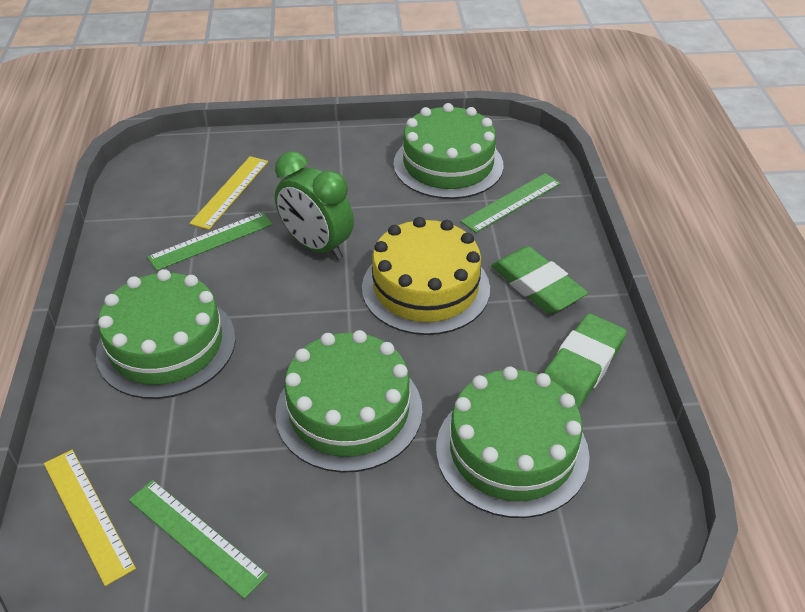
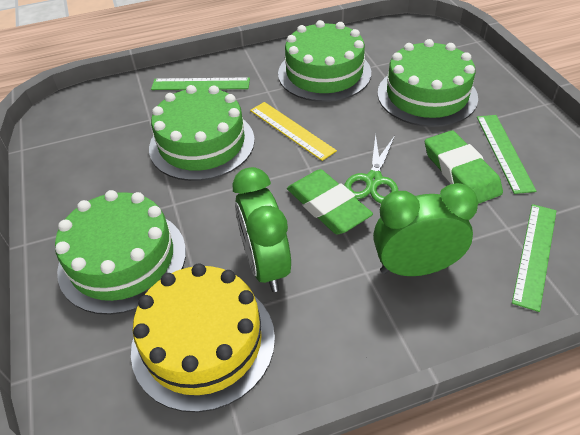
green clock: [275,151,354,260] = 1 -> [233,167,291,292] [373,183,478,276] = 2
green scissors: none = 0 -> [344,134,398,204] = 1
yellow ruler: [44,450,136,586] [189,156,268,230] = 2 -> [250,102,337,161] = 1

